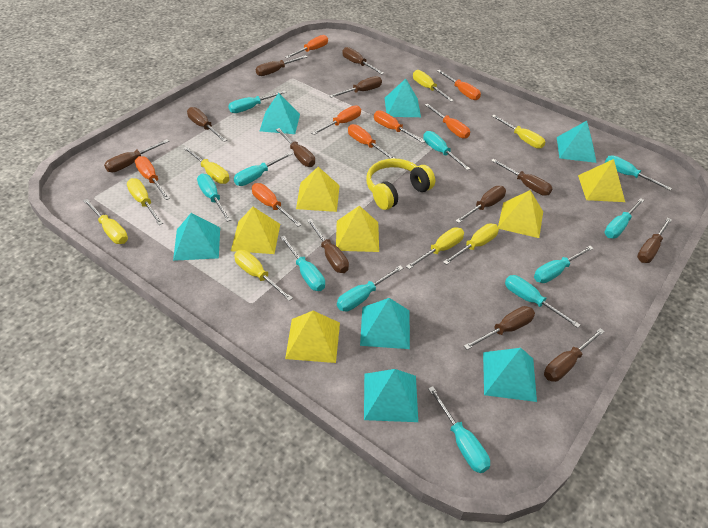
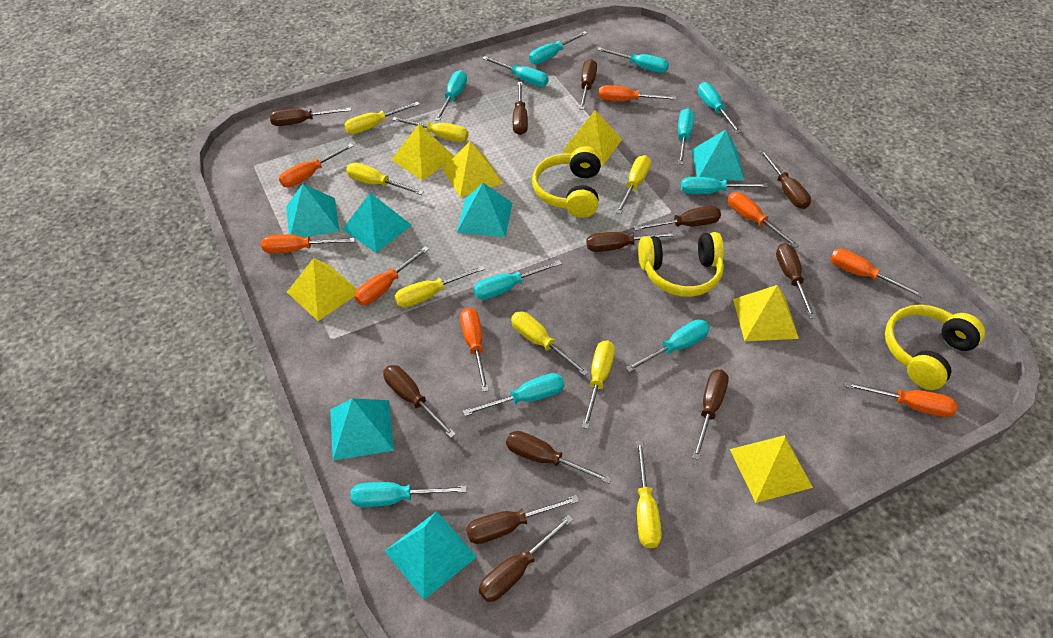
turquoise pyramid: [173,213,220,261] [260,93,300,134] [360,298,410,349] [364,369,418,422] [385,79,421,117] [483,348,537,402] [557,121,597,163] = 7 -> [286,184,340,238] [330,398,394,460] [342,193,412,253] [385,511,477,600] [457,183,512,237] [692,130,744,180] = 6
yellow headphones: [366,158,435,210] = 1 -> [532,146,601,218] [638,232,724,297] [885,305,985,390] = 3

